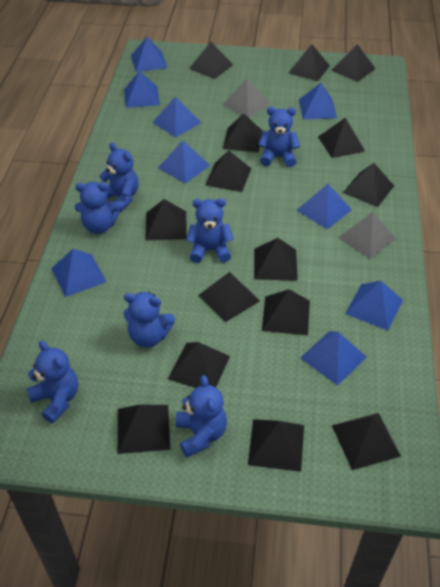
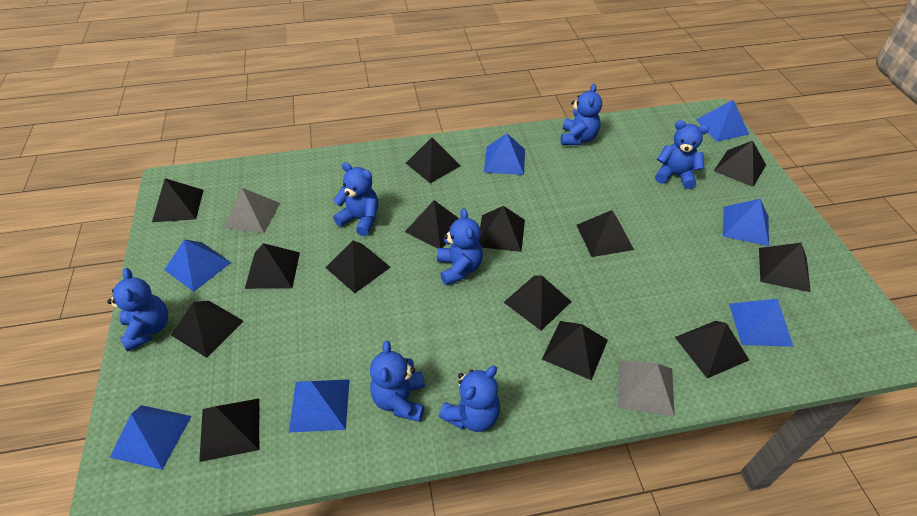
black pyramid: [118,404,170,454] [145,199,187,240] [168,342,230,388] [189,42,233,79] [198,272,260,322] [205,151,251,192] [223,114,263,153] [248,419,304,472] [254,238,298,281] [262,289,310,335] [289,44,330,81] [318,118,365,158] [331,44,376,82] [332,413,401,470] [343,163,394,207] = 15 -> [152,178,204,222] [171,300,244,358] [199,399,259,462] [245,243,300,289] [326,241,391,293] [405,200,459,249] [406,137,461,183] [479,206,525,252] [504,275,572,330] [542,321,608,380] [577,210,634,257] [675,321,749,378] [714,141,766,187] [759,243,811,292] = 14
blue pyramid: [51,249,107,297] [124,71,160,108] [131,37,167,72] [152,96,201,138] [158,140,210,184] [296,184,352,229] [299,83,337,119] [300,331,367,386] [345,281,403,330] = 9 -> [109,405,191,470] [165,239,231,292] [289,379,350,432] [484,133,525,175] [696,100,749,142] [723,199,769,246] [729,299,794,347] = 7

